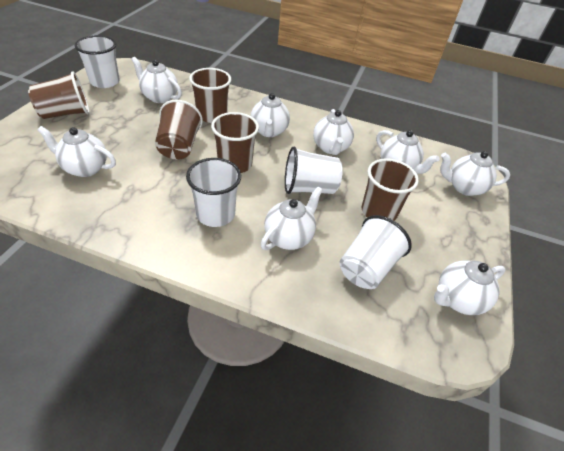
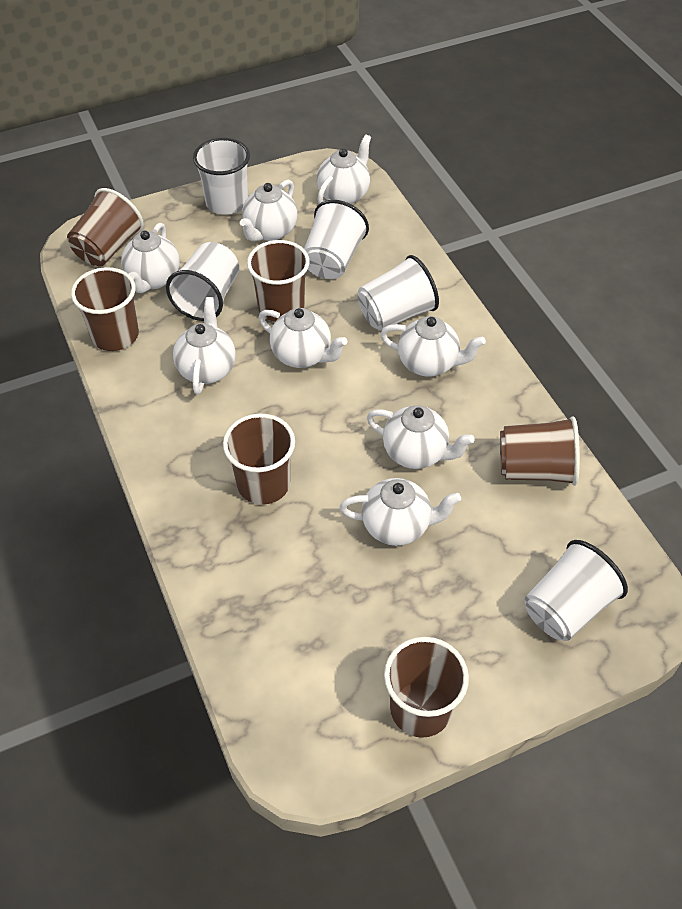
brown cup: [28,72,89,119] [155,100,203,160] [189,68,231,123] [211,112,259,173] [362,158,419,221] = 5 -> [67,188,144,266] [71,267,139,351] [223,414,295,505] [247,240,310,322] [384,637,469,738] [500,416,580,486] = 6
white cup: [75,35,120,88] [186,158,241,227] [285,147,343,194] [339,215,412,289] = 4 -> [166,242,239,321] [193,138,250,215] [304,200,369,279] [358,255,439,331] [525,540,628,641] = 5

